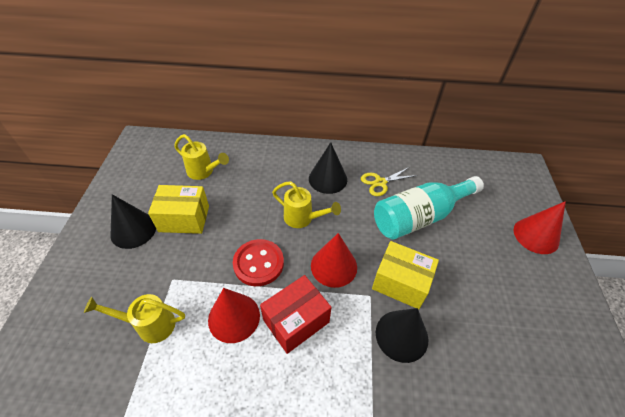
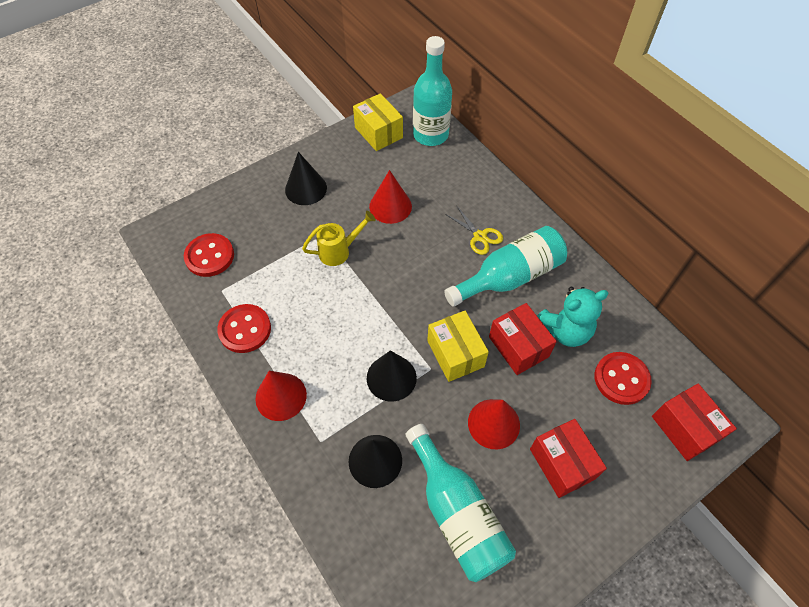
red box: [260,275,332,354] = 1 -> [489,303,557,375] [530,419,607,498] [652,384,737,461] = 3
red button: [233,239,284,286] = 1 -> [184,233,234,277] [217,304,271,353] [594,352,652,405] = 3
turquoise bottle: [374,176,484,240] = 1 -> [406,424,516,582] [413,36,452,146] [444,226,567,307] = 3
turquoise teddy bear: none = 0 -> [537,287,609,347] = 1
yellow watering can: [84,294,185,343] [174,134,229,180] [272,181,341,228] = 3 -> [302,211,376,266] = 1

